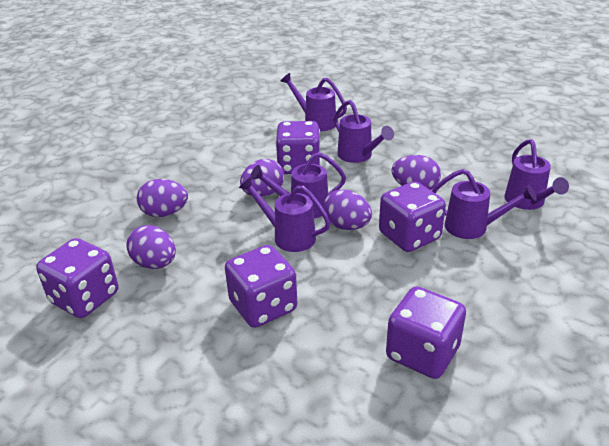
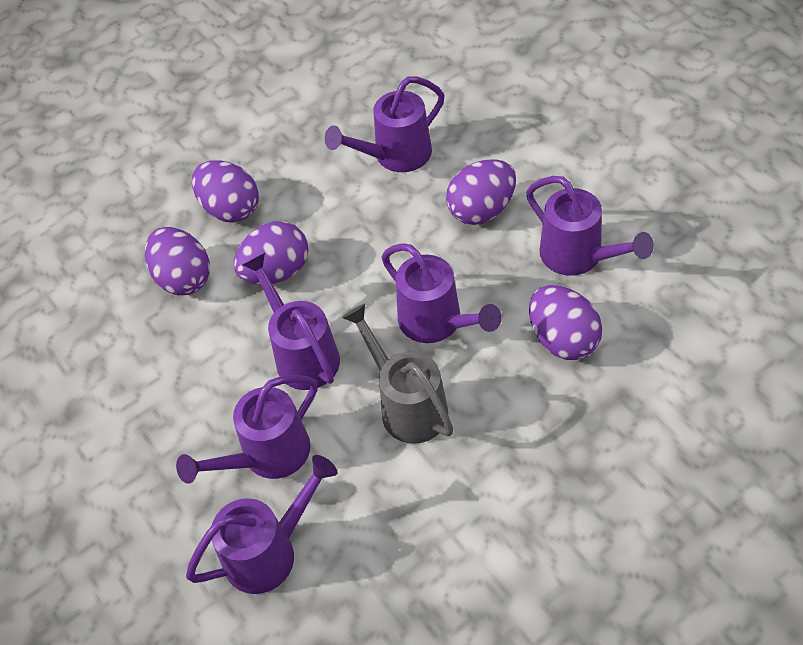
grey watering can: none = 0 -> [342,303,454,444] = 1
purple dice: [36,238,118,318] [225,245,297,328] [276,121,321,174] [379,181,446,252] [386,286,466,379] = 5 -> none = 0

